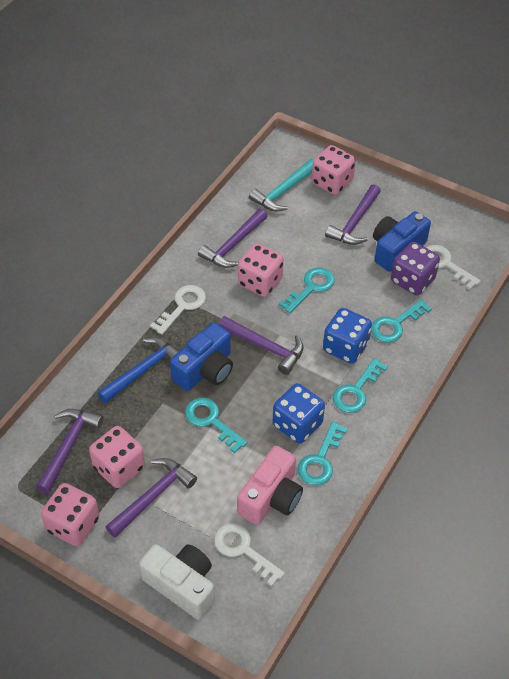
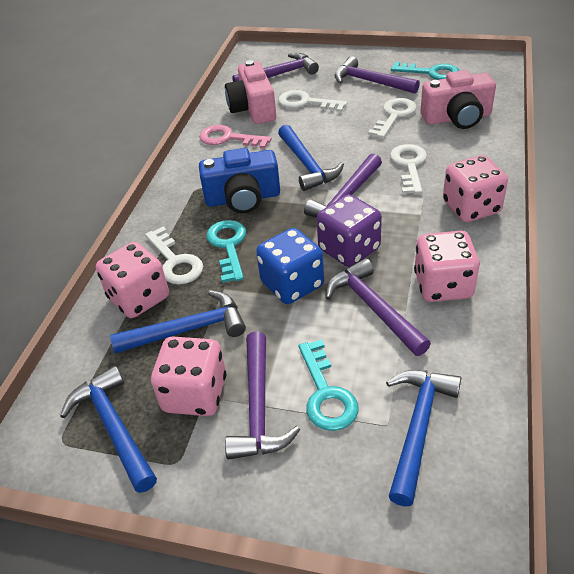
blue camera: [170,322,233,391] [373,211,431,272] = 2 -> [199,148,280,214] = 1
blue dice: [272,383,325,443] [323,308,372,364] = 2 -> [256,228,324,304] = 1
blue hammer: [97,337,179,403] = 1 -> [60,366,157,493] [110,290,246,354] [278,125,344,191] [386,370,461,506] = 4
pink camera: [237,446,303,525] = 1 -> [225,60,276,124] [421,70,496,129] = 2
pink key: none = 0 -> [199,125,272,149] = 1
turquoise hammer: [249,159,314,212] = 1 -> none = 0
turquoise key: [185,398,247,453] [279,267,335,313] [298,422,348,485] [333,358,388,413] [371,299,432,342] = 5 -> [206,220,246,283] [298,339,359,431] [391,62,460,80] = 3
white camera: [139,544,215,619] = 1 -> none = 0
white key: [150,285,206,335] [214,523,285,586] [426,245,481,290] = 3 -> [145,227,203,284] [278,90,348,112] [368,98,417,138] [390,144,427,194] = 4

